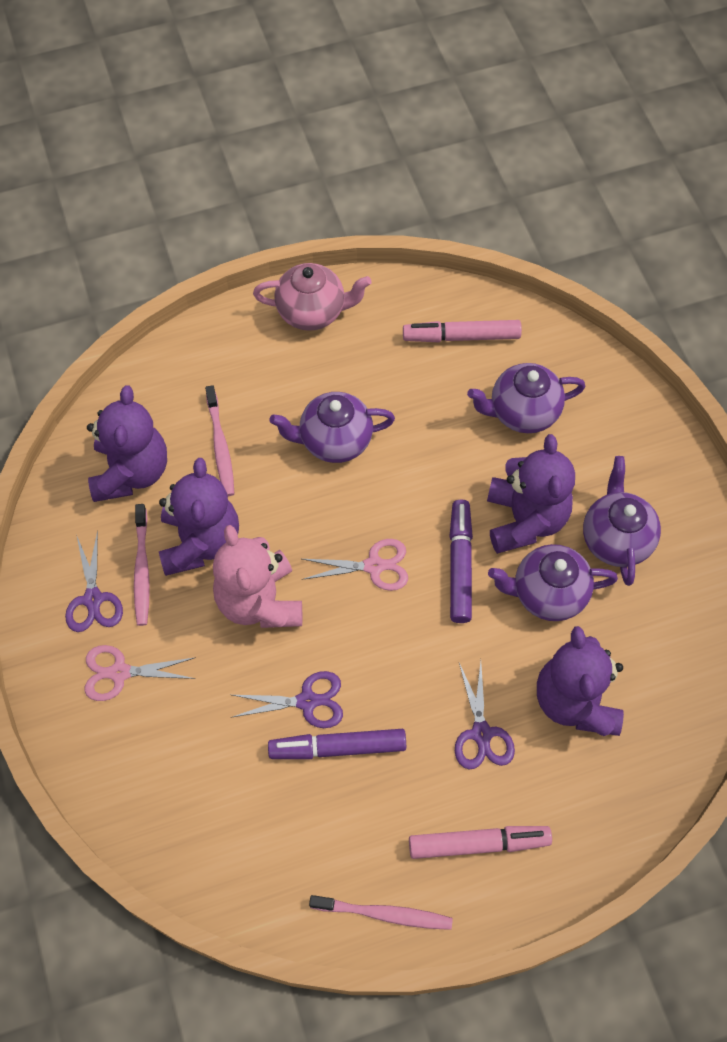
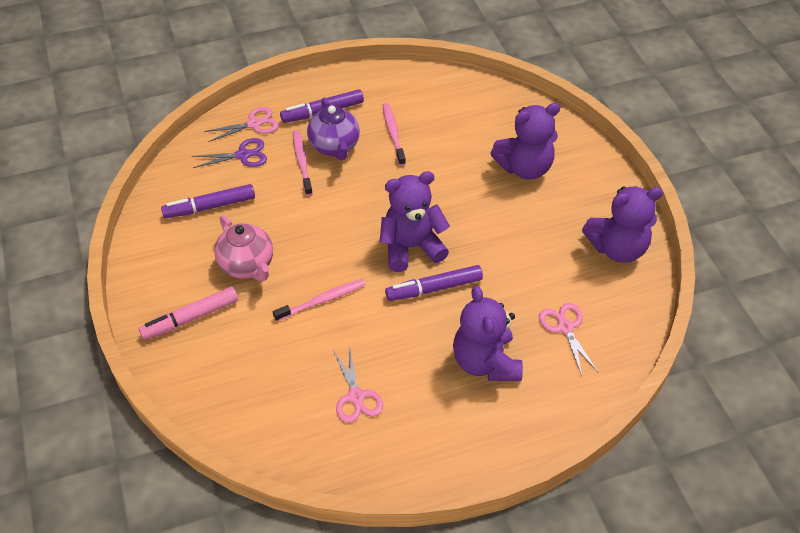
pink marker: [403,320,522,342] [409,826,552,859] = 2 -> [139,287,238,340] = 1
pink scissors: [84,645,196,701] [301,539,408,591] = 2 -> [204,107,279,142] [333,345,383,423] [539,303,598,376] = 3
pink teddy bear: [213,525,302,628] = 1 -> none = 0
purple marker: [268,729,406,759] [449,499,473,623] = 2 -> [161,184,255,218] [280,89,364,123] [385,265,483,301] = 3
purple scissors: [65,530,123,632] [232,671,343,728] [455,661,515,769] = 3 -> [192,138,267,168] = 1
purple teapot: [269,392,395,463] [467,363,586,433] [488,544,618,621] [583,456,661,586] = 4 -> [307,97,360,160] = 1

